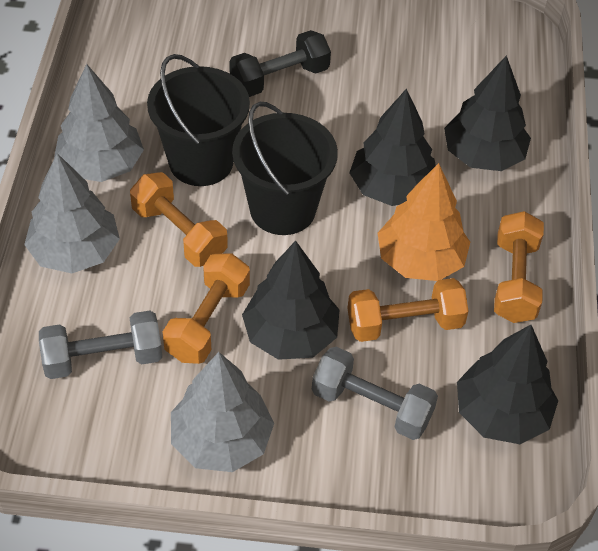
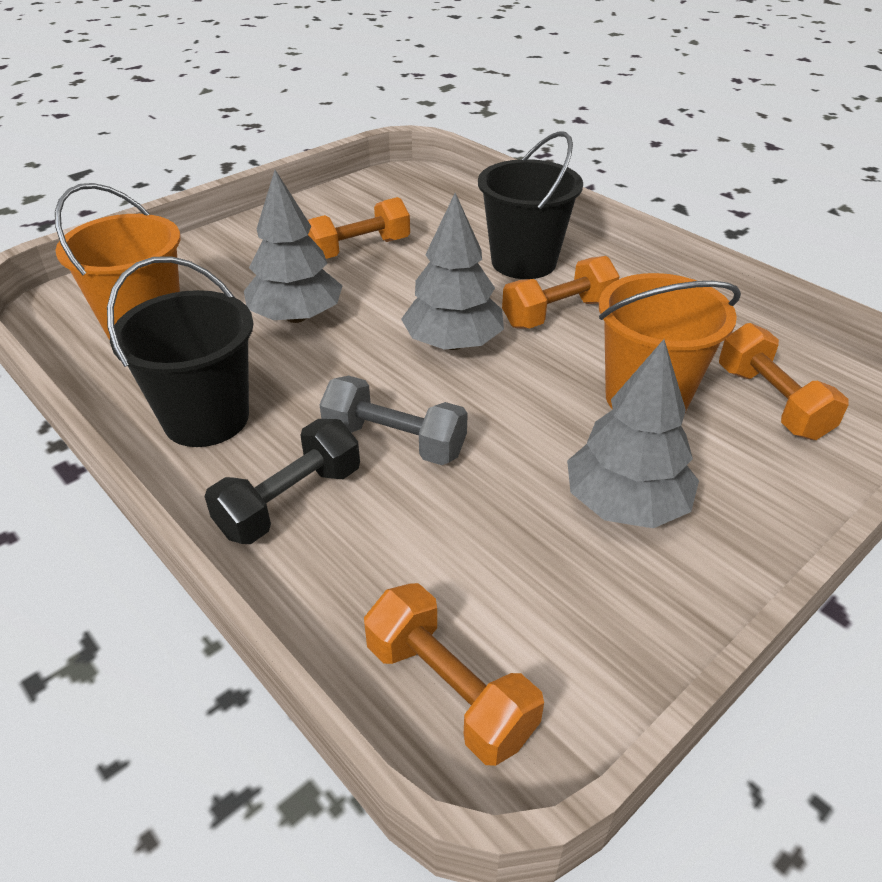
black tree: [242,241,340,360] [349,89,436,206] [444,55,531,171] [457,325,558,444] = 4 -> none = 0
grey dumbbell: [39,311,162,379] [312,347,438,440] = 2 -> [319,376,468,465] = 1
orange bucket: none = 0 -> [55,183,181,340] [599,273,741,412] = 2
orange tree: [378,163,470,281] = 1 -> none = 0

